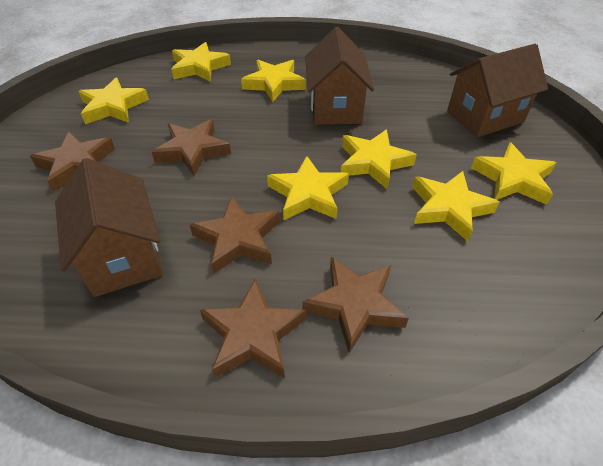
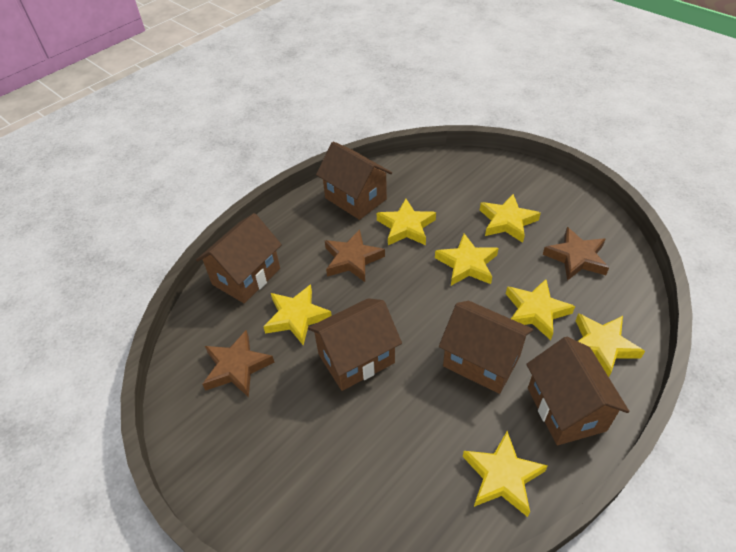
brown house: [55,158,163,297] [305,27,374,125] [447,44,548,137] = 3 -> [196,213,282,303] [308,298,402,391] [316,142,392,220] [439,301,533,394] [527,337,629,445] = 5
brown star: [30,131,115,192] [152,119,231,176] [190,196,280,274] [200,278,306,378] [302,257,409,353] = 5 -> [202,330,275,397] [325,229,385,282] [543,227,609,281] = 3

